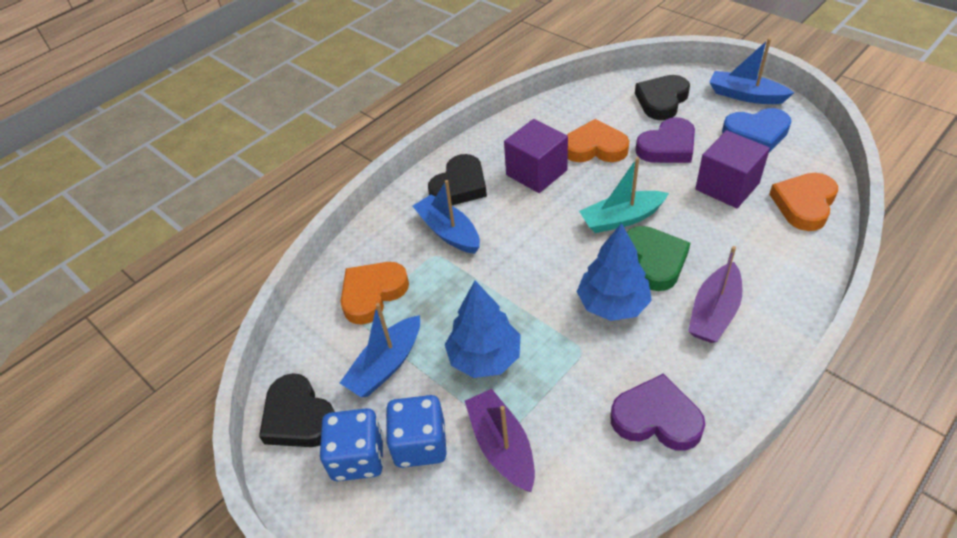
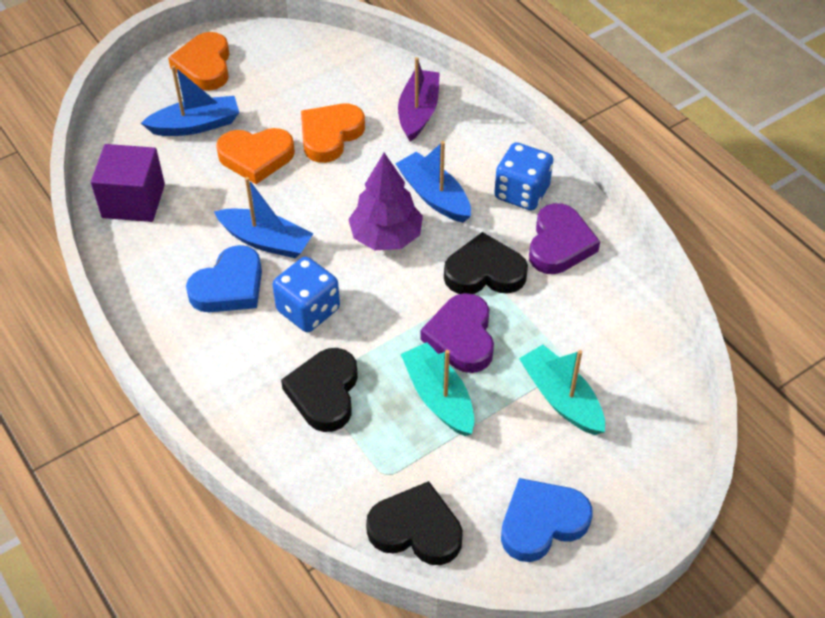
blue heart: [722,108,792,152] = 1 -> [186,245,262,312] [501,478,593,562] = 2
blue tree: [445,281,521,378] [577,223,652,321] = 2 -> none = 0
green heart: [627,226,690,291] = 1 -> none = 0
purple boat: [465,389,535,492] [688,246,742,343] = 2 -> [398,57,440,142] = 1
purple cube: [504,119,568,193] [695,130,770,208] = 2 -> [91,144,165,222] = 1
purple tree: none = 0 -> [348,153,423,250] = 1
turquoise boat: [579,157,669,233] = 1 -> [401,342,474,436] [519,345,605,435] = 2

